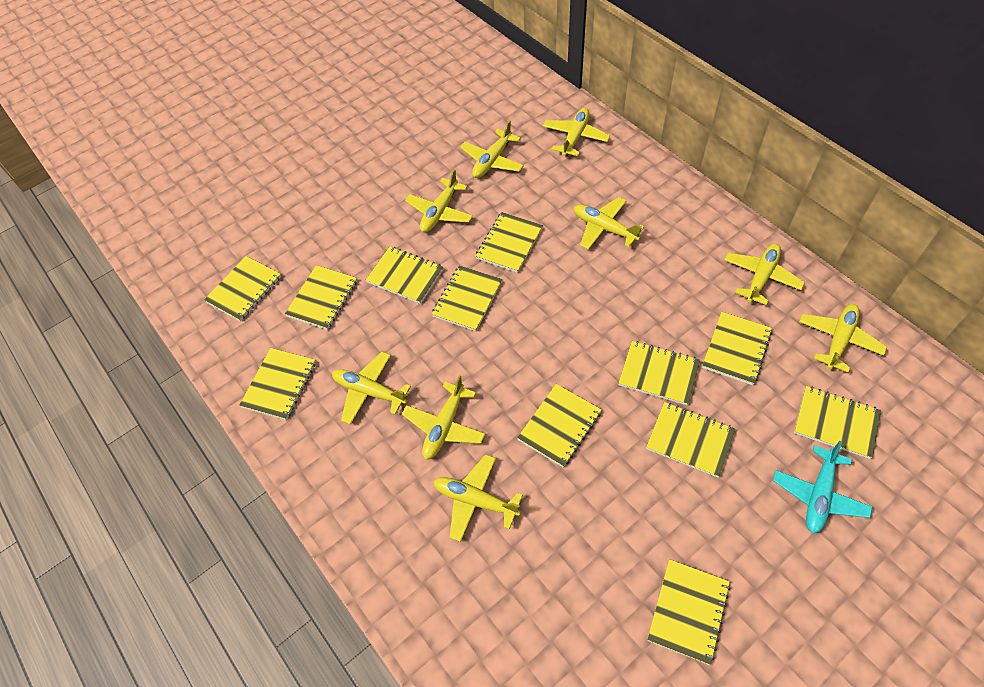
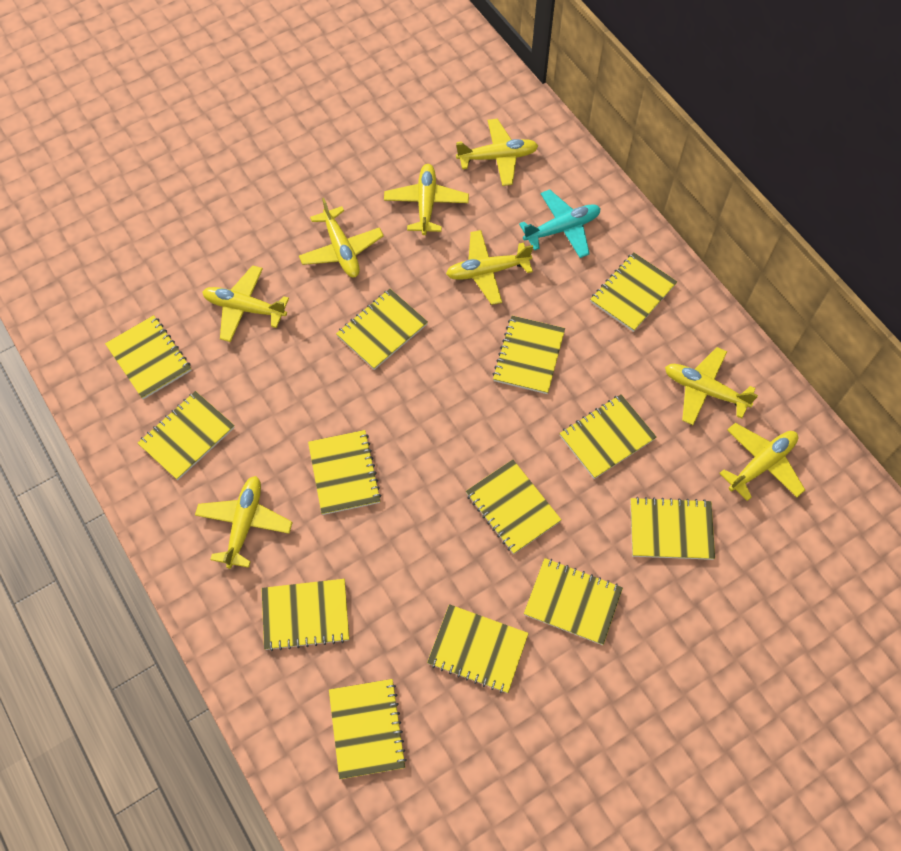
yellow notebook: [204,256,281,321] [239,348,316,420] [285,265,357,330] [366,247,444,304] [432,265,502,331] [476,212,543,273] [517,384,602,467] [618,341,700,406] [646,402,736,478] [647,559,730,665] [702,312,772,385] [794,386,882,459] = 12 -> [105,315,192,399] [138,391,235,480] [261,579,349,651] [308,430,382,515] [329,679,407,779] [336,289,428,370] [427,604,529,693] [466,459,561,554] [493,316,565,394] [524,558,623,645] [560,394,657,479] [590,252,677,332] [631,497,715,560] = 13
yellow plane: [332,352,411,425] [402,375,485,460] [405,169,473,232] [434,454,523,542] [460,120,524,178] [543,108,610,156] [574,197,644,250] [725,244,805,305] [799,304,887,372] = 9 -> [195,476,293,569] [202,265,289,342] [299,198,384,277] [384,164,469,235] [446,230,533,305] [456,119,538,186] [665,347,758,425] [719,423,805,501] = 8

